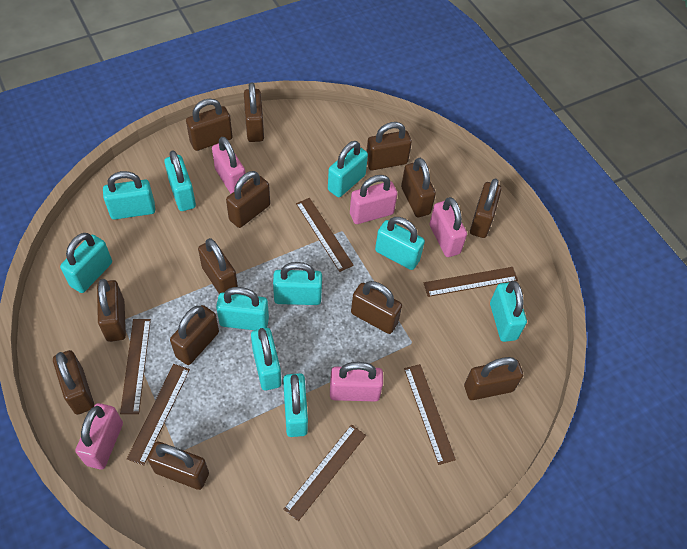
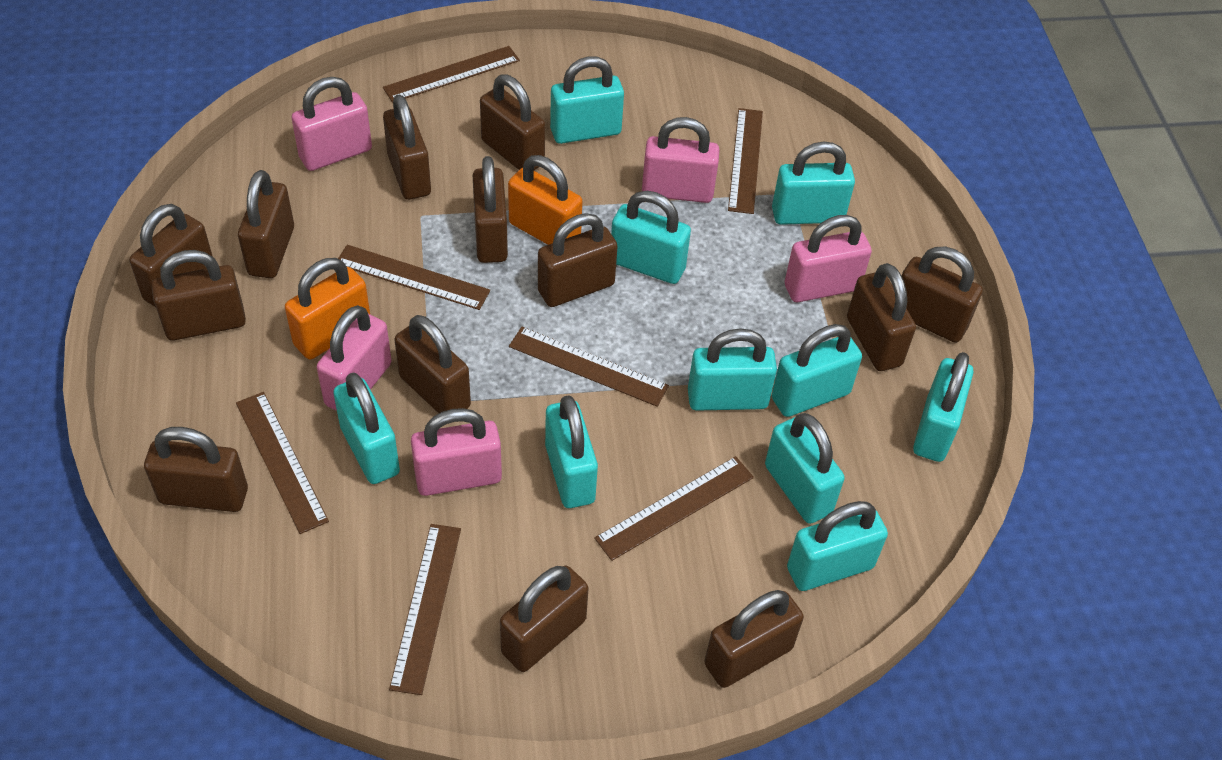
brown ruler: [120,319,151,414] [127,364,190,465] [284,424,366,521] [296,198,354,272] [404,364,456,465] [424,267,518,297] = 6 -> [236,392,329,534] [338,245,490,310] [383,46,520,103] [389,524,461,695] [509,327,669,407] [594,456,754,561] [728,108,763,214] = 7
orange padlock: none = 0 -> [285,258,370,359] [508,155,582,245] = 2

